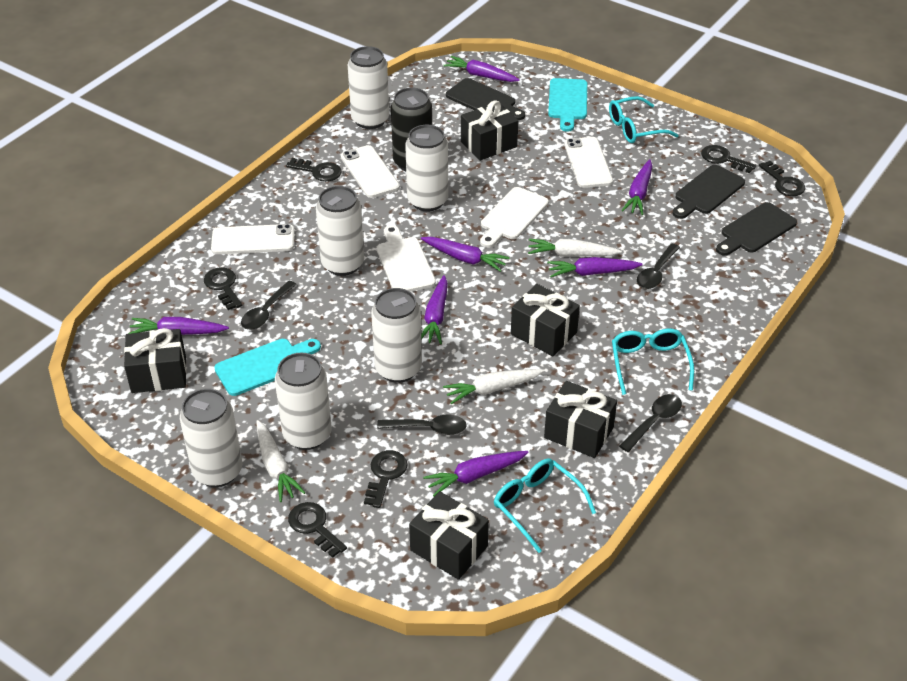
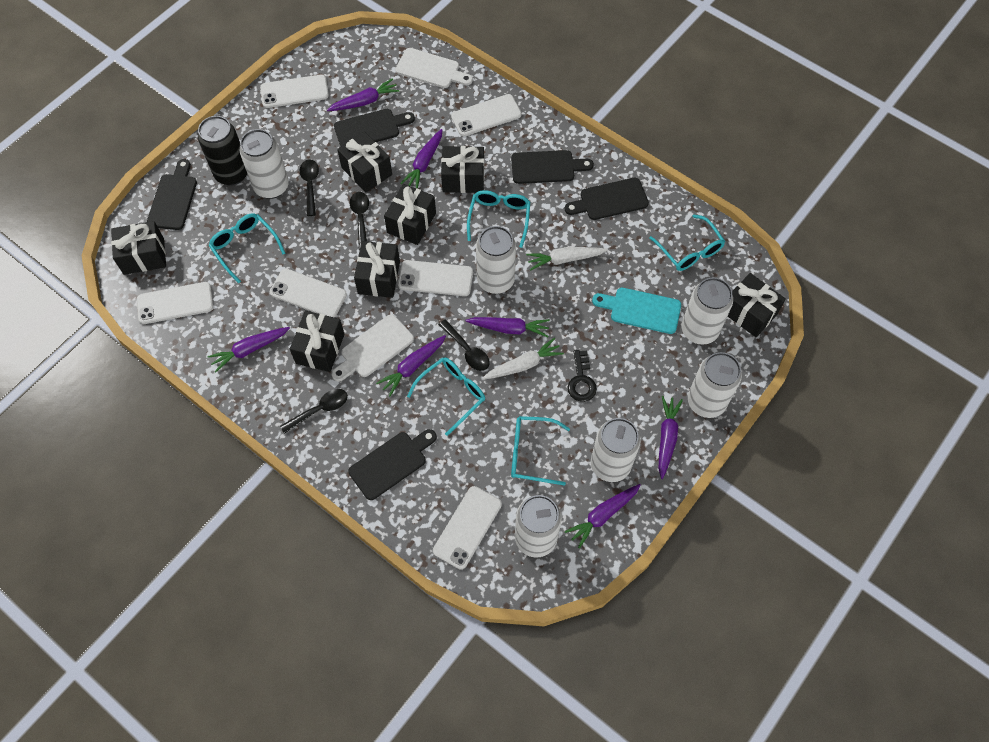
black cutting board: [446,78,525,120] [672,165,745,219] [716,202,797,256] = 3 -> [147,159,197,230] [334,109,415,146] [348,429,437,500] [511,150,594,184] [565,178,649,220] = 5
black gift: [124,328,187,393] [409,491,489,580] [461,100,518,161] [511,284,580,356] [544,381,617,458] = 5 -> [111,221,166,275] [290,311,345,372] [337,131,392,193] [354,241,400,298] [384,184,436,245] [441,146,484,193] [728,273,786,337] = 7
black key: [204,268,242,310] [286,158,342,182] [288,502,347,558] [364,450,407,508] [701,145,756,173] [759,161,805,196] = 6 -> [568,350,597,402] = 1
turquoise cutting board: [214,339,321,396] [548,78,587,132] = 2 -> [592,288,681,334] = 1
turquoise glasses: [494,458,596,553] [609,96,679,143] [612,328,694,395] = 3 -> [209,213,285,283] [407,357,485,436] [467,190,530,248] [511,416,570,485] [649,215,725,271] = 5
white carrot: [256,420,305,502] [443,369,544,404] [528,239,622,256] = 3 -> [482,338,564,380] [526,247,608,271] = 2
white phone: [211,224,294,254] [341,145,400,198] [564,137,613,188] = 3 -> [137,282,213,324] [260,75,329,108] [270,269,347,317] [398,260,473,296] [433,486,502,569] [451,94,522,136] = 6

